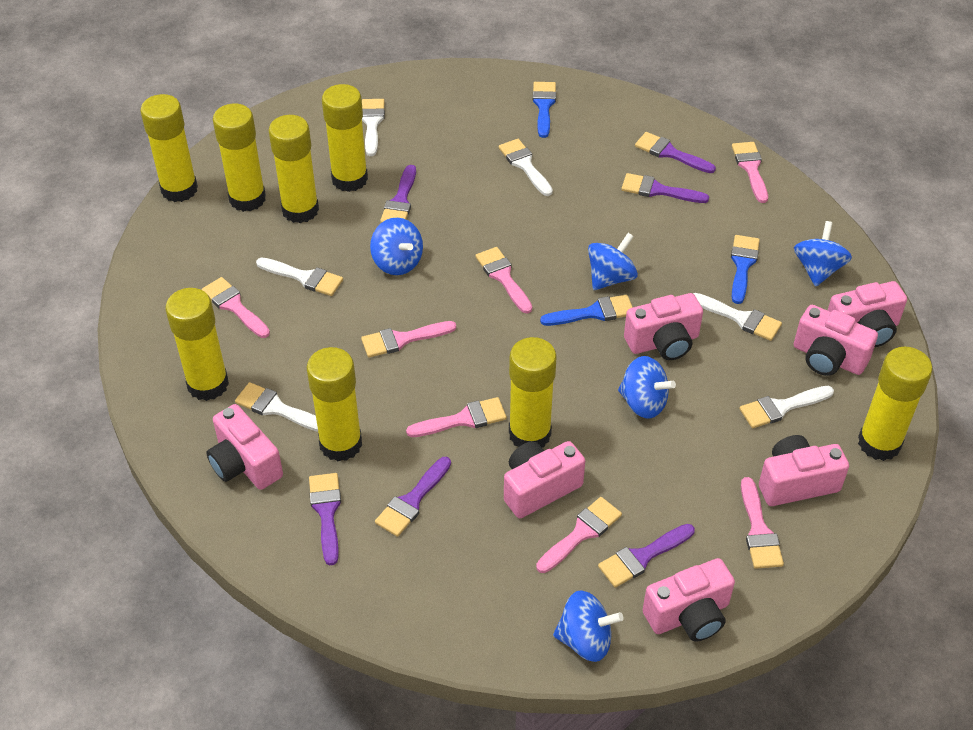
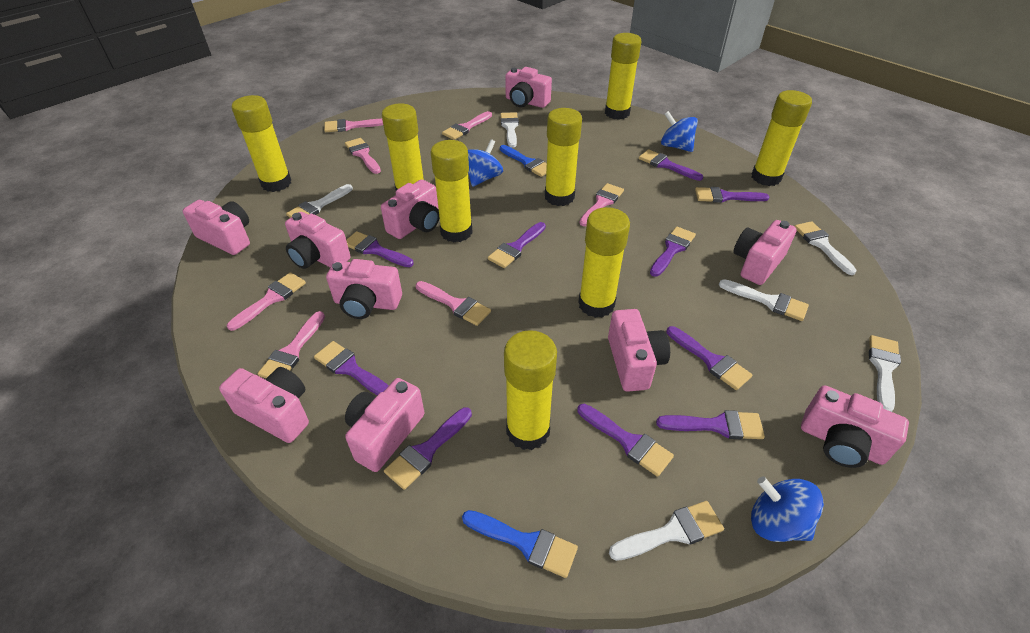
blue brush: [533,82,556,138] [540,295,633,326] [731,235,760,304] = 3 -> [462,510,578,578] [500,145,547,177] = 2
blue spinning top: [370,218,423,275] [553,590,624,662] [588,233,638,290] [618,356,676,419] [794,221,852,287] = 5 -> [468,139,503,187] [661,111,698,152] [751,476,824,542] = 3
pink camera: [206,404,283,490] [504,441,585,518] [624,293,703,360] [643,558,735,642] [759,435,849,506] [794,305,878,376] [827,281,907,347] = 7 -> [183,200,250,255] [219,367,309,443] [285,212,350,269] [326,259,402,319] [345,378,424,472] [381,179,440,239] [505,67,552,108] [608,309,670,392] [733,220,797,285] [801,386,909,468] = 10
purple brush: [309,473,341,565] [375,457,451,537] [380,165,416,223] [598,524,695,588] [621,173,709,203] [635,132,716,173] = 6 -> [314,341,389,395] [346,231,414,267] [384,407,472,490] [488,222,546,268] [577,404,674,477] [639,149,703,181] [650,227,696,277] [656,410,765,439] [667,326,753,390] [695,187,769,203] = 10

